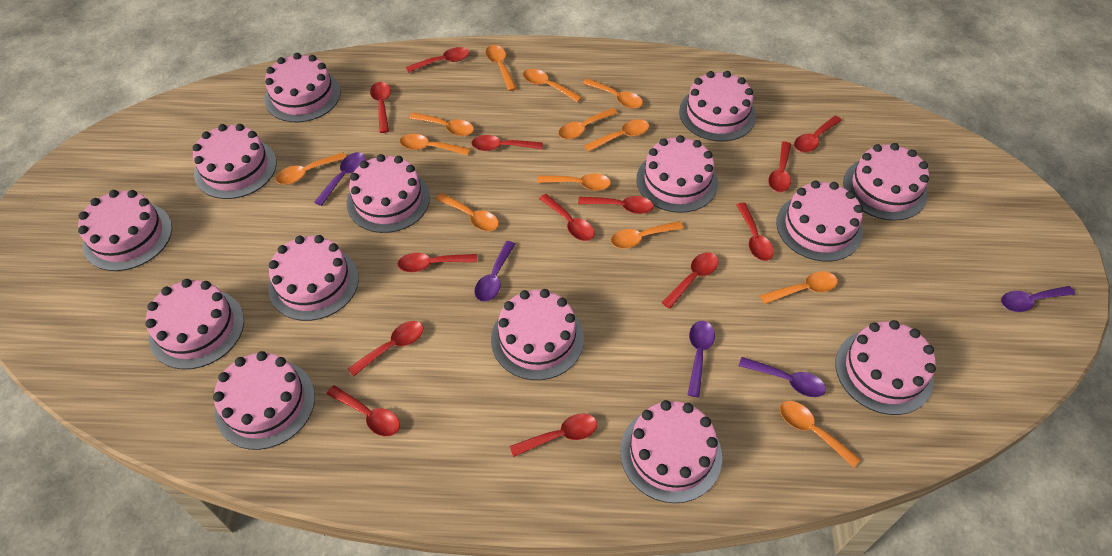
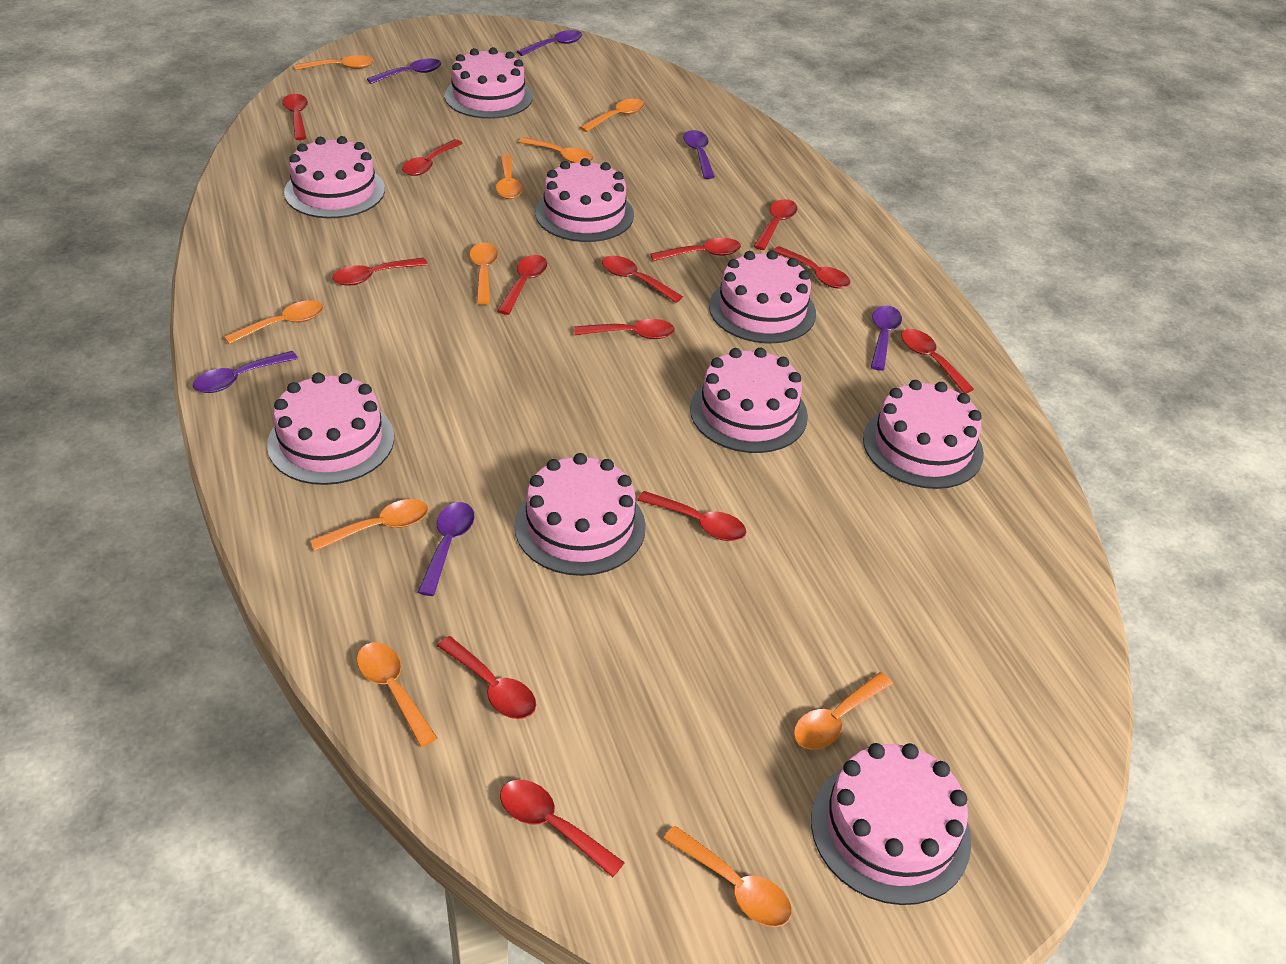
orange spoon: [276,152,346,185] [400,134,470,156] [409,112,474,136] [436,193,499,231] [486,45,517,91] [523,69,582,102] [537,173,611,191] [558,108,618,140] [583,78,643,109] [584,119,649,152] [611,221,684,249] [760,271,838,304] [780,401,861,467] = 13 -> [224,300,324,345] [295,55,374,70] [310,499,429,551] [357,642,437,747] [469,243,498,305] [496,155,522,199] [519,137,594,163] [580,99,645,132] [663,826,792,927] [794,672,893,750] = 10
pink cake: [78,190,172,271] [145,279,244,369] [193,124,277,199] [213,351,315,450] [265,53,341,123] [268,235,359,321] [347,154,430,233] [491,289,584,380] [620,400,722,503] [636,135,718,213] [679,71,756,141] [776,181,863,262] [835,320,936,415] [843,143,929,221] = 14 -> [267,373,394,485] [284,136,385,218] [445,47,533,119] [514,453,646,576] [535,158,634,242] [690,348,808,453] [709,250,816,343] [811,743,971,905] [863,380,984,489] = 9
purple spoon: [314,152,365,206] [474,241,515,302] [688,321,715,397] [739,357,826,397] [1001,286,1075,312] = 5 -> [193,351,298,393] [367,59,441,84] [418,502,475,596] [517,30,582,56] [683,130,715,179] [871,306,902,371] = 6

